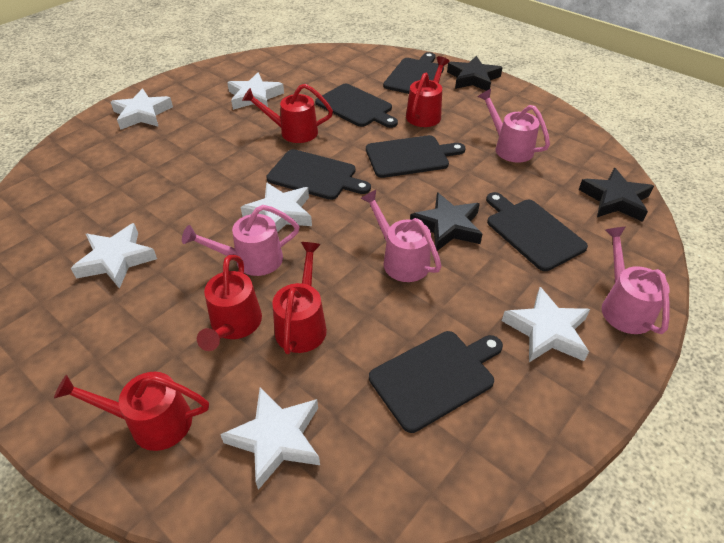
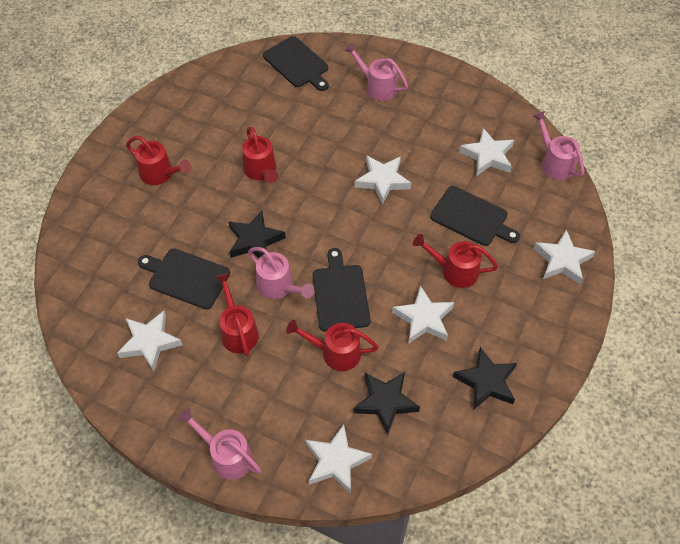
black cutting board: [266,149,371,200] [315,84,398,128] [366,135,466,178] [369,331,503,433] [383,52,444,94] [486,192,588,271] = 6 -> [138,248,230,309] [263,36,329,91] [313,248,371,332] [430,186,520,246] = 4

